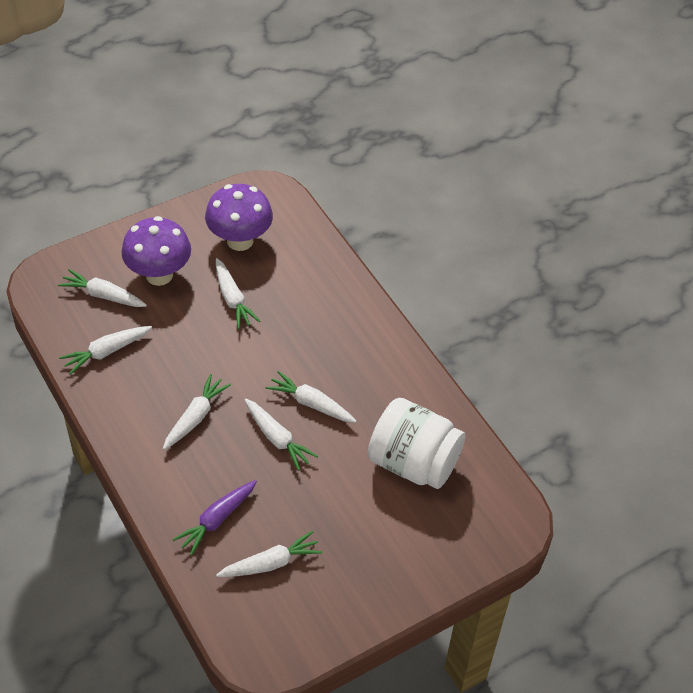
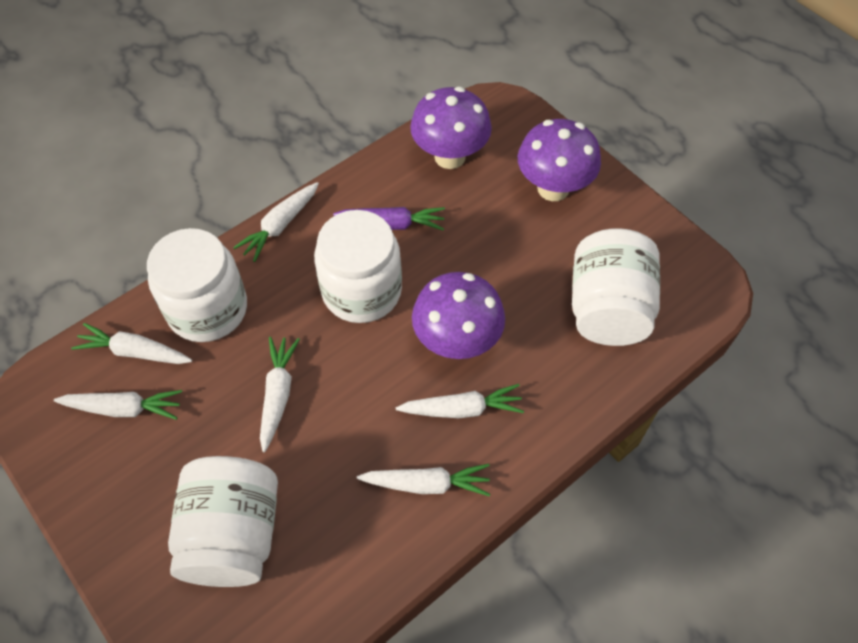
purple mushroom: [121,216,191,286] [205,184,273,251] = 2 -> [410,87,492,169] [412,272,505,359] [518,119,601,201] = 3
white carrot: [58,269,147,307] [59,326,152,375] [163,374,231,450] [216,258,260,329] [216,531,322,577] [244,399,318,471] [266,371,356,423] = 7 -> [54,390,182,420] [71,323,192,364] [233,182,319,262] [260,337,300,452] [357,464,490,496] [396,384,524,418] = 6
white jar: [368,398,465,489] = 1 -> [147,228,247,342] [168,456,278,587] [314,210,402,323] [572,228,660,346] = 4

